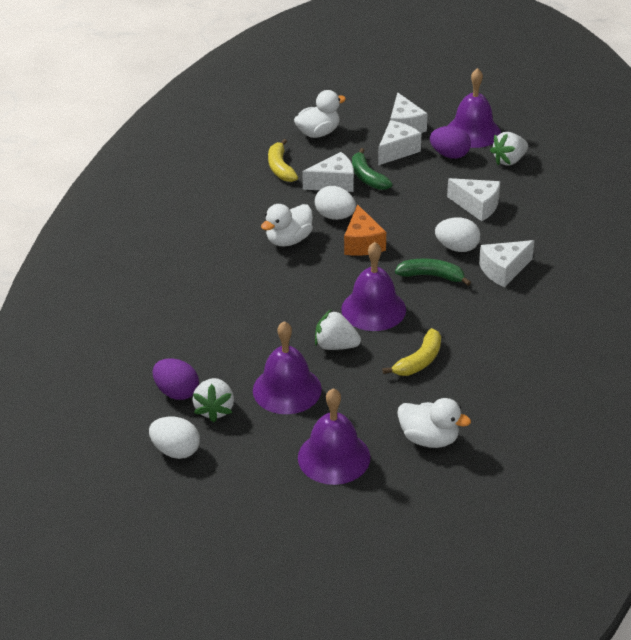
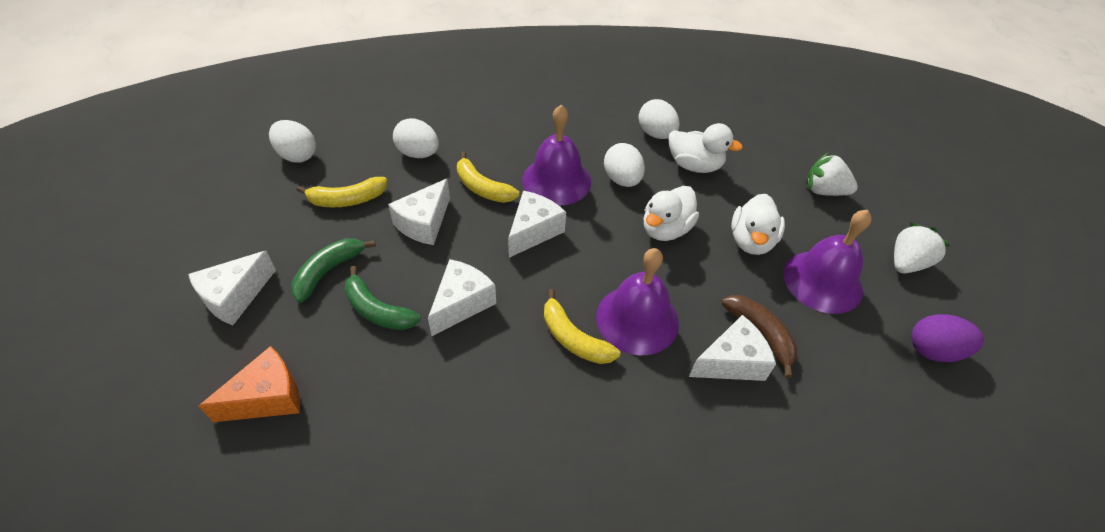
brown banana: none = 0 -> [721,295,797,378] = 1
purple bell: [253,321,322,414] [298,388,370,485] [341,242,406,331] [448,68,501,148] = 4 -> [522,105,591,206] [596,248,679,355] [783,210,872,314] = 3
purple egg: [152,358,199,400] [430,126,471,159] = 2 -> [911,314,984,362] = 1
white egg: [149,417,200,459] [315,186,356,220] [435,217,480,252] = 3 -> [269,120,316,163] [393,118,439,158] [604,143,645,187] [638,99,680,139] = 4
white strawberry: [192,378,234,422] [315,309,361,350] [490,132,528,165] = 3 -> [806,153,858,196] [894,223,950,274] = 2
yellow banana: [268,139,298,182] [382,328,441,376] = 2 -> [297,177,387,207] [457,152,519,203] [544,289,620,364] = 3

